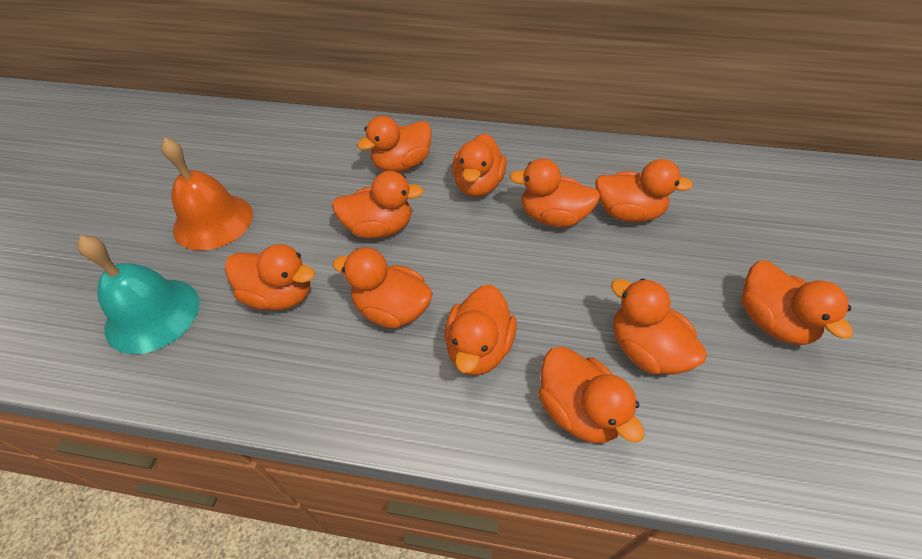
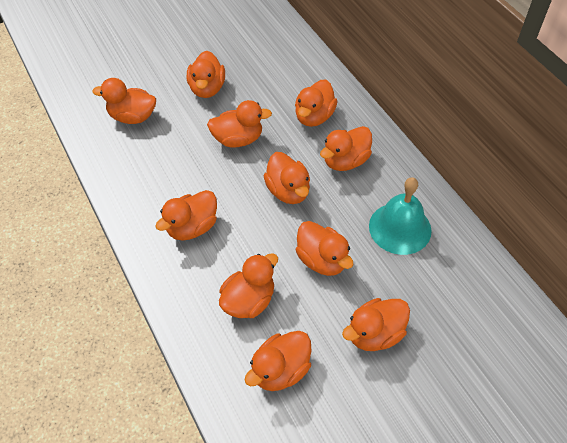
orange bell: [161,137,253,251] = 1 -> none = 0

